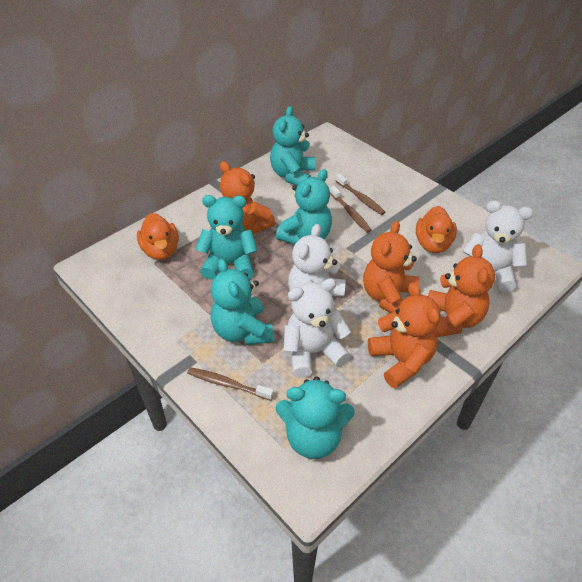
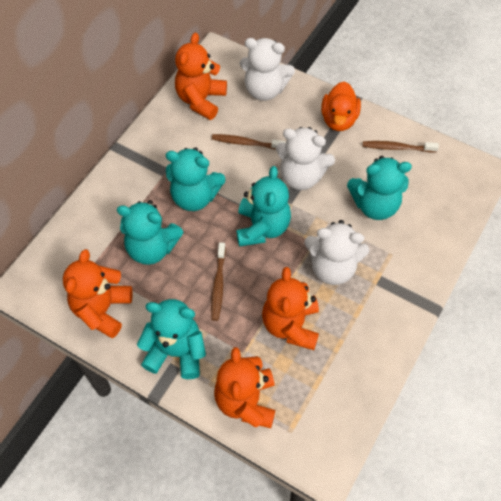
orange duck: [137,213,179,260] [416,206,457,253] = 2 -> [321,81,361,131] = 1

